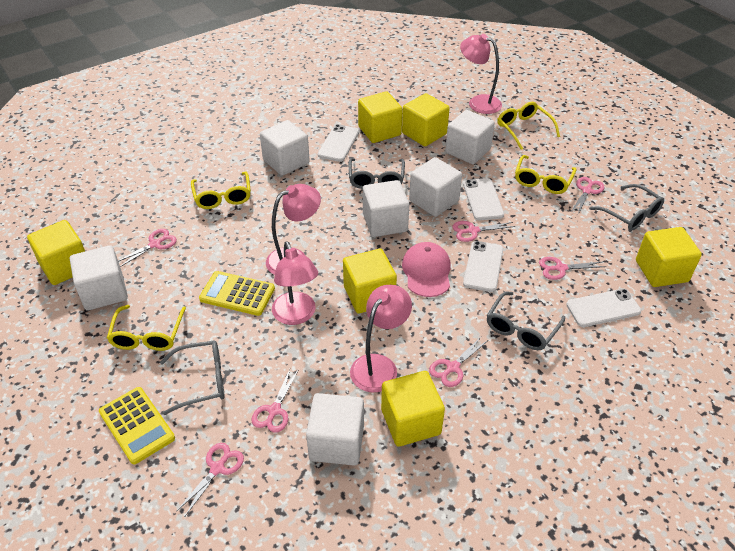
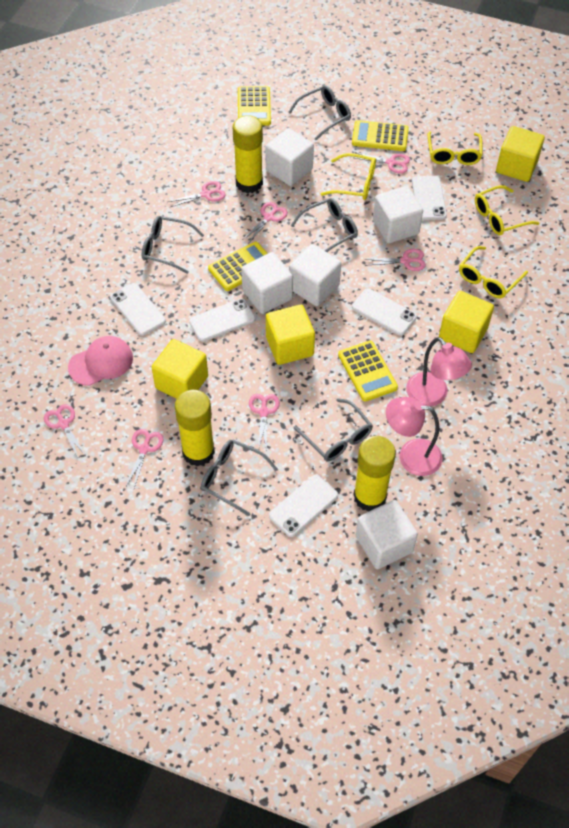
grey glasses: [160,341,225,415] [349,158,405,189] [487,291,565,350] [589,184,664,231] = 4 -> [142,216,204,274] [201,439,278,516] [288,85,351,140] [291,198,358,252] [293,398,373,461] = 5
pink lamp: [266,184,321,275] [272,241,318,325] [350,285,412,393] [460,34,502,114] = 4 -> [386,397,442,476] [406,337,472,407] = 2
white cube: [70,245,128,311] [260,120,310,176] [306,393,364,466] [363,180,409,237] [409,157,462,217] [445,110,495,164] = 6 -> [241,252,293,314] [265,128,314,186] [289,244,341,306] [356,500,418,569] [373,186,423,243] = 5
white phone: [318,124,359,162] [463,178,504,220] [463,241,504,292] [566,289,641,327] = 4 -> [110,283,166,336] [189,298,256,342] [269,475,338,537] [352,288,417,335] [412,176,447,220] = 5
yellow calculator: [99,387,175,464] [199,271,275,316] = 2 -> [208,242,268,291] [238,86,271,126] [338,341,398,402] [352,120,409,151] = 4
yellow cube: [27,220,85,285] [343,249,397,314] [358,91,403,143] [381,371,445,447] [402,93,450,146] [636,227,702,287] = 6 -> [152,339,208,399] [266,304,315,365] [439,291,494,353] [496,126,545,182] = 4
yellow glue stick: none = 0 -> [175,390,215,466] [233,115,263,193] [353,436,396,512] = 3

